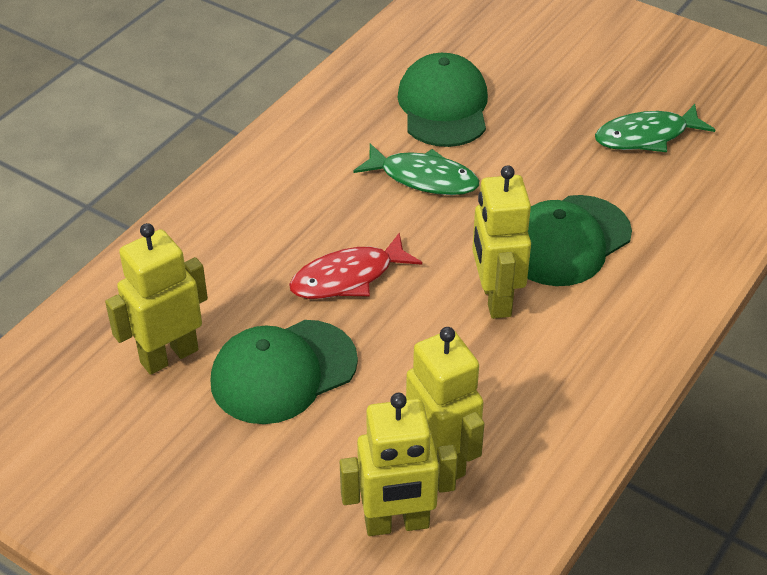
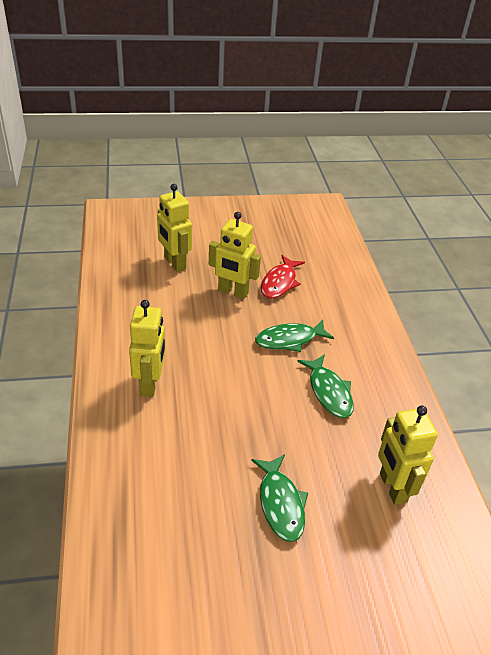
green cap: [210,320,358,424] [397,53,488,147] [527,195,632,286] = 3 -> none = 0
green fish: [353,143,479,195] [595,104,715,152] = 2 -> [251,454,308,542] [255,320,334,352] [297,354,354,418] = 3

